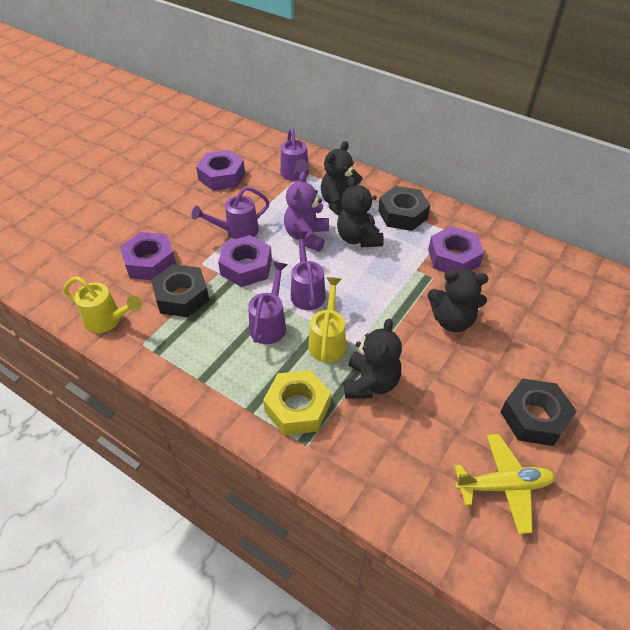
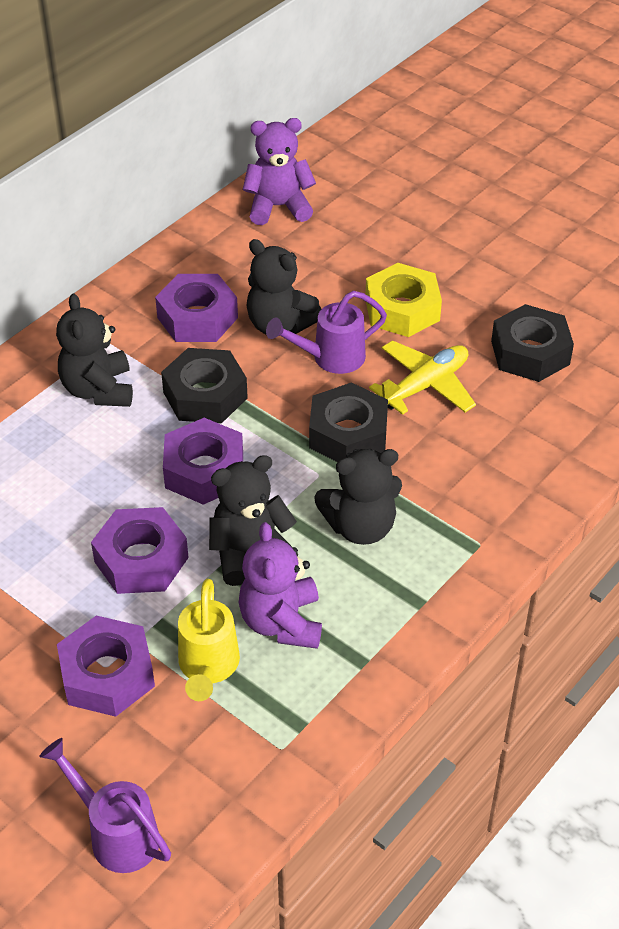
purple teddy bear: [284,172,329,252] = 1 -> [239,522,322,649] [243,118,316,225] = 2
purple watering can: [191,186,270,239] [248,262,288,344] [280,128,309,181] [291,231,326,310] = 4 -> [39,738,171,873] [266,291,387,374] = 2
yellow watering can: [64,276,142,333] [308,277,346,363] = 2 -> [178,579,240,701] = 1

